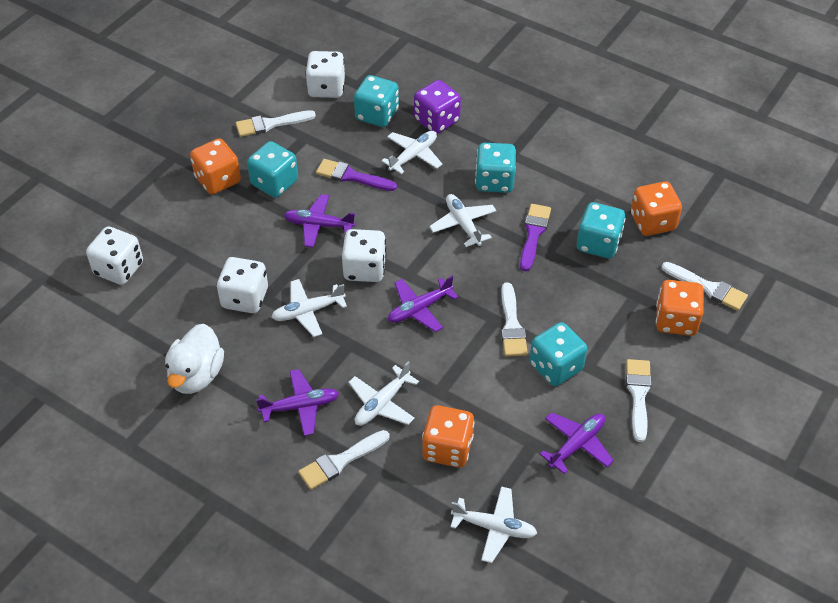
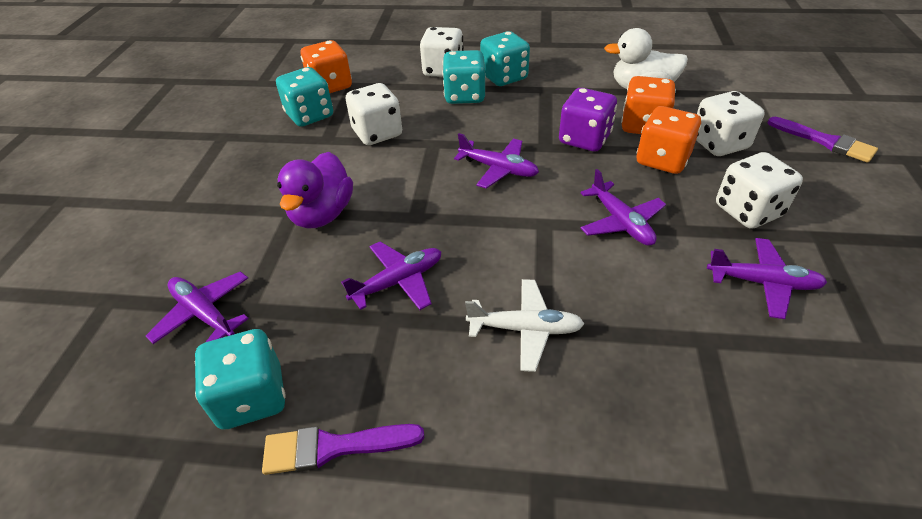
orange dice: [190,138,241,194] [422,405,475,467] [631,181,682,236] [656,280,704,336] = 4 -> [301,40,352,93] [621,76,676,134] [637,106,701,174] = 3
purple duck: none = 0 -> [277,152,353,228] = 1
purple plane: [256,369,339,436] [284,194,356,248] [388,276,458,332] [540,412,614,474] = 4 -> [146,271,249,344] [341,242,441,310] [454,133,539,188] [580,169,666,246] [707,238,827,319] = 5
turquoise dice: [247,141,298,198] [354,75,399,127] [475,143,516,193] [530,322,587,386] [577,202,625,258] = 5 -> [195,329,286,430] [276,67,333,127] [442,50,485,104] [480,31,530,86] = 4
white brush: [236,110,316,137] [298,430,389,490] [501,282,528,357] [626,359,652,442] [662,262,748,311] = 5 -> none = 0
white plane: [271,279,347,337] [348,361,419,426] [381,131,442,174] [429,194,496,247] [450,486,537,563] = 5 -> [465,279,584,372] = 1

